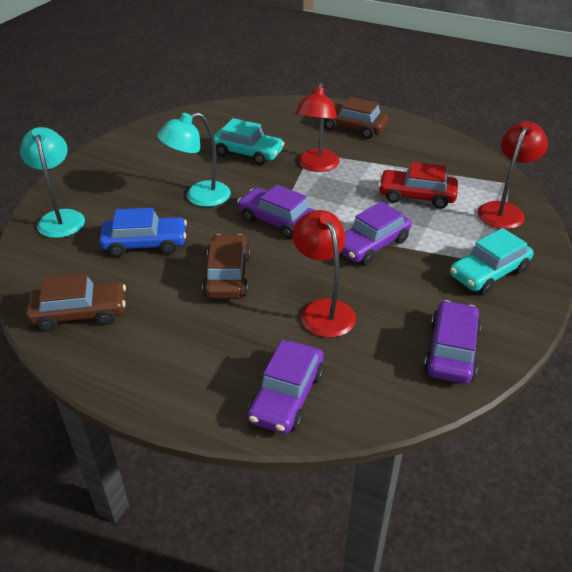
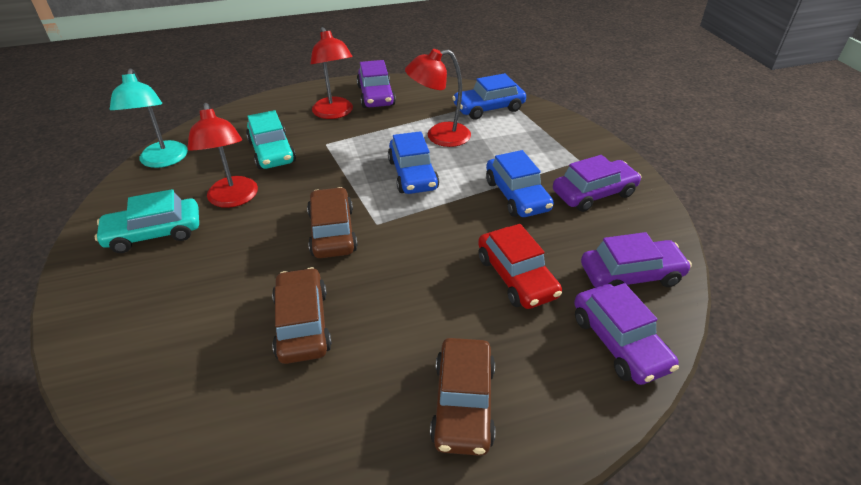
blue car: [99,208,187,257] = 1 -> [388,131,439,194] [452,73,526,120] [486,150,554,217] = 3
turquoise lamp: [20,127,85,238] [157,112,231,207] = 2 -> [110,69,188,168] = 1

